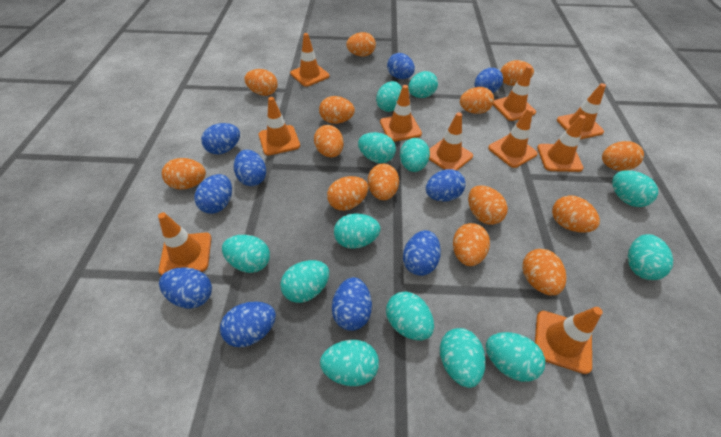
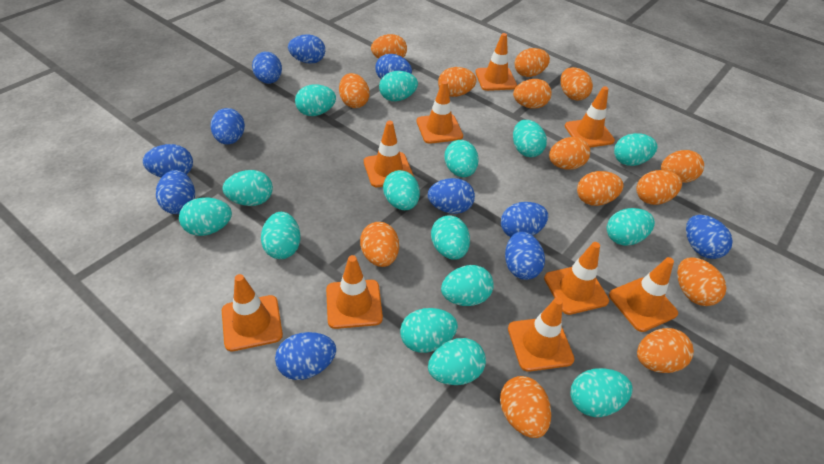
blue egg: [159,267,212,309] [194,174,232,214] [201,123,240,154] [220,301,276,347] [234,150,266,186] [332,277,372,331] [387,53,415,79] [403,230,441,276] [426,169,466,202] [475,68,503,93] = 10 -> [143,144,193,177] [156,170,195,214] [210,108,245,145] [252,52,282,84] [275,332,336,380] [288,34,325,64] [375,54,412,79] [428,178,475,214] [501,202,548,237] [505,232,545,280] [686,215,733,259] = 11
orange traffic cone: [158,212,211,275] [259,97,300,155] [290,33,330,87] [380,85,422,142] [429,112,473,171] [488,108,538,168] [493,66,536,121] [535,307,603,374] [537,115,586,172] [557,83,606,139] = 10 -> [222,274,283,351] [326,255,383,329] [364,121,414,187] [416,81,463,144] [475,33,517,91] [508,297,574,372] [544,242,609,315] [565,86,615,148] [609,257,678,332] = 9
turquoise egg: [222,235,270,273] [280,260,329,303] [320,340,379,386] [334,213,380,249] [358,132,396,163] [376,81,402,112] [386,292,434,340] [400,138,430,172] [408,71,438,98] [440,328,486,388] [486,332,545,382] [612,170,658,207] [628,234,673,280] = 13 -> [179,197,232,236] [222,170,273,206] [261,212,300,259] [295,85,336,116] [379,71,418,101] [383,170,420,210] [400,308,458,353] [428,338,486,385] [431,215,470,260] [441,265,494,306] [444,140,479,177] [513,120,547,157] [570,368,632,417] [607,208,655,246] [614,133,657,166] = 15

